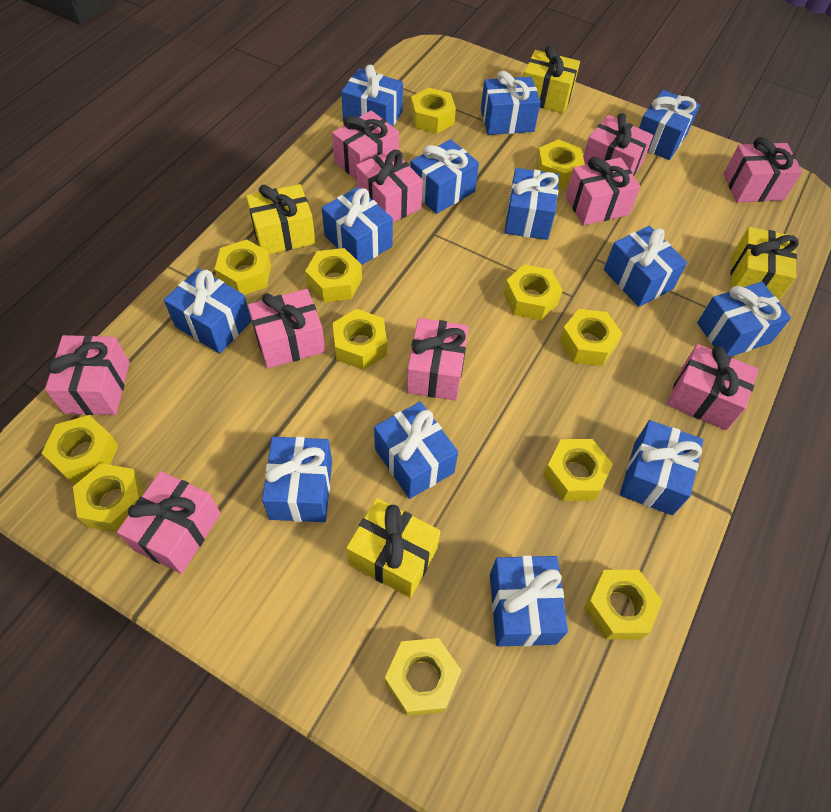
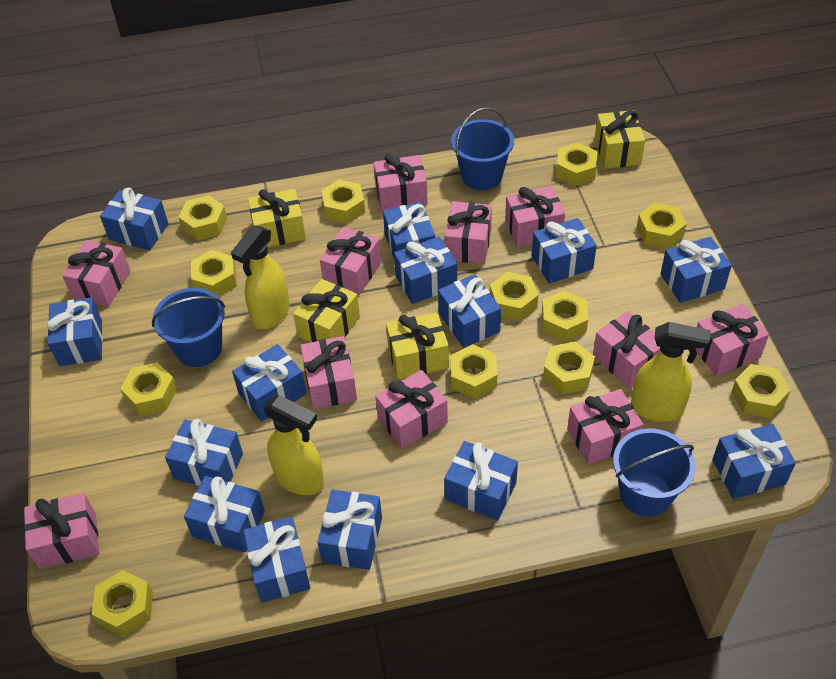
blue bucket: none = 0 -> [152,288,225,367] [451,107,514,190] [613,428,695,517] = 3
blue gift: [164,268,251,354] [262,437,332,522] [322,187,393,265] [341,65,403,126] [374,402,458,499] [410,139,479,214] [481,71,541,135] [490,556,568,647] [505,168,559,240] [604,226,687,307] [620,420,704,515] [639,90,700,160] [697,282,791,356] = 13 -> [47,297,103,366] [100,187,169,250] [165,419,243,486] [184,476,265,553] [232,344,307,422] [243,517,310,603] [317,489,382,570] [383,202,435,258] [394,236,457,304] [438,274,501,348] [444,441,518,520] [531,218,597,284] [661,236,732,303] [712,424,796,499] = 14
pink gift: [45,335,130,415] [117,471,221,574] [248,289,325,368] [332,111,399,180] [356,149,423,222] [407,318,469,401] [566,157,641,225] [583,113,653,176] [667,344,759,430] [724,137,802,202] = 10 -> [24,493,99,569] [62,240,131,307] [300,336,357,409] [320,226,381,296] [374,154,428,212] [375,370,448,449] [445,201,492,264] [505,186,565,247] [567,389,643,465] [593,311,660,389] [696,304,769,376] = 11
yellow spray bottle: none = 0 -> [231,226,290,330] [263,395,324,495] [631,322,711,422] = 3

